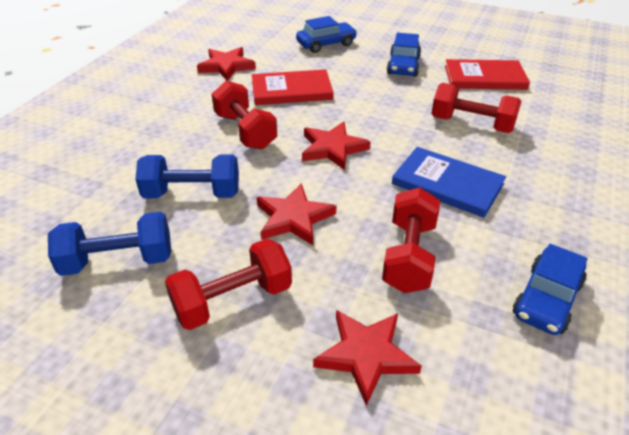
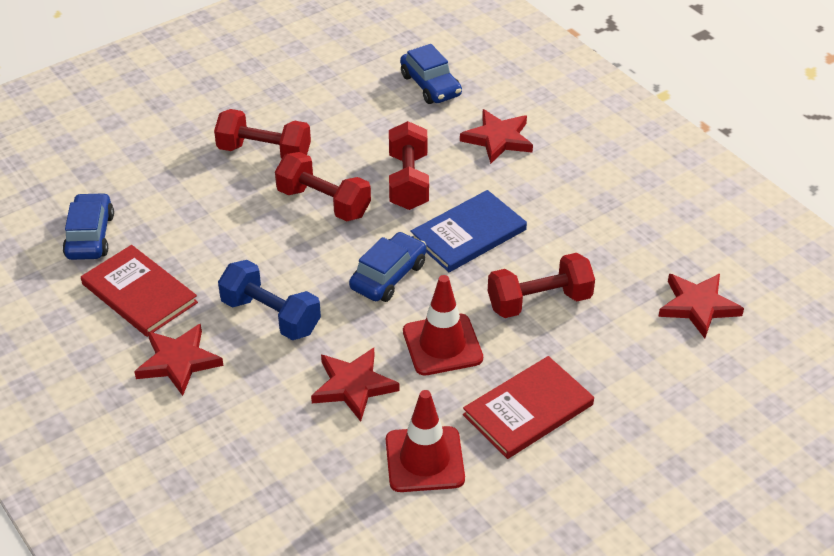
blue dumbbell: [48,212,171,276] [135,154,239,198] = 2 -> [218,260,321,340] = 1
red traffic cone: none = 0 -> [386,390,465,492] [403,275,483,375] = 2

